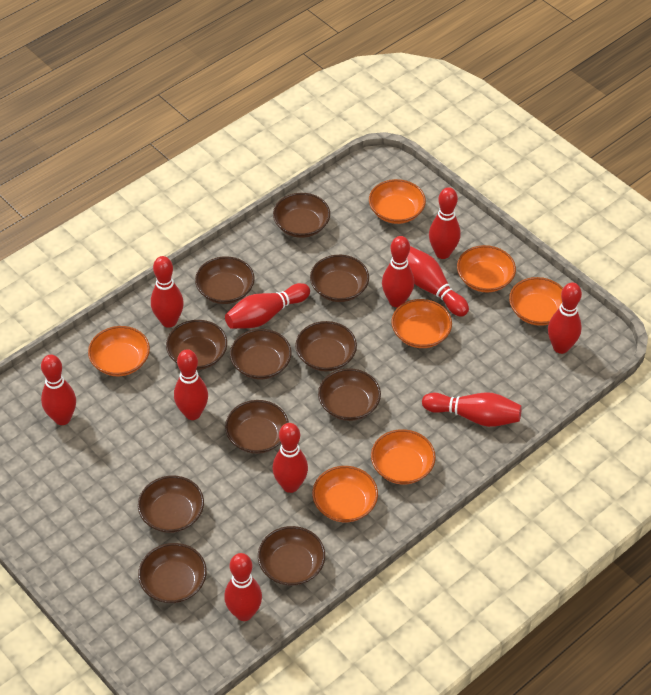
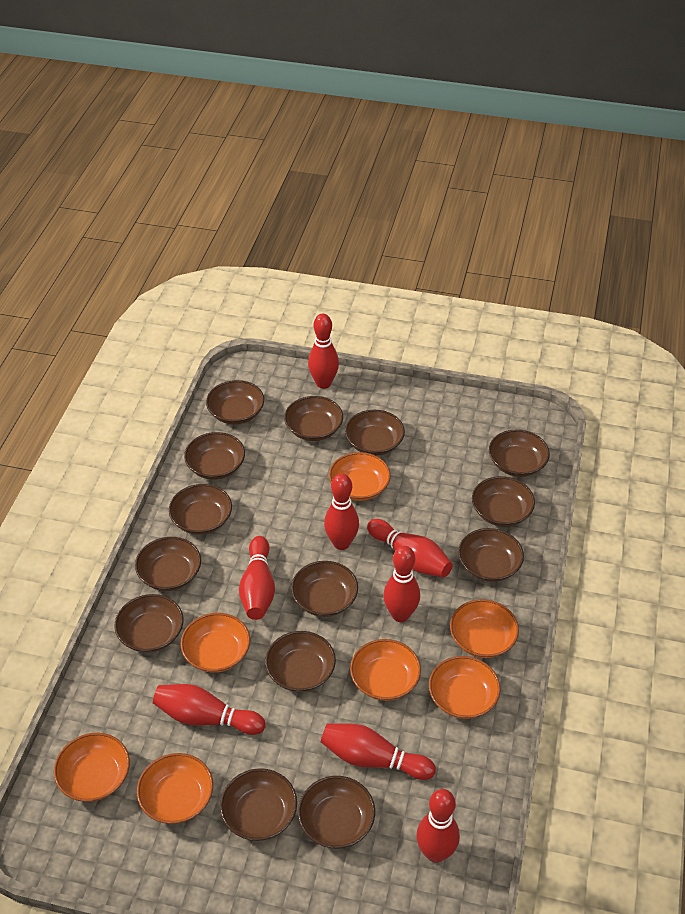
brown bowl: [138,476,204,533] [138,543,207,603] [166,320,227,370] [195,256,255,304] [225,400,289,454] [230,329,291,380] [258,526,325,586] [273,193,330,238] [295,321,357,371] [310,255,369,302] [318,368,381,421] = 11 -> [115,594,183,653] [135,537,201,591] [169,484,232,535] [184,432,245,480] [206,380,264,425] [220,768,297,841] [265,631,336,692] [284,396,343,441] [291,561,358,617] [298,776,375,849] [345,410,405,456] [458,528,524,582] [472,476,535,527] [489,429,550,477] = 14
red bowling pin: [41,354,76,425] [151,256,184,328] [174,349,208,420] [224,553,262,621] [225,283,310,329] [273,423,308,493] [382,236,414,307] [407,246,469,317] [422,392,522,427] [429,187,460,259] [548,282,582,354] = 11 -> [153,684,265,735] [239,536,275,620] [308,313,339,389] [321,723,436,780] [324,473,359,550] [367,519,453,577] [383,546,420,622] [416,789,460,863] = 8

